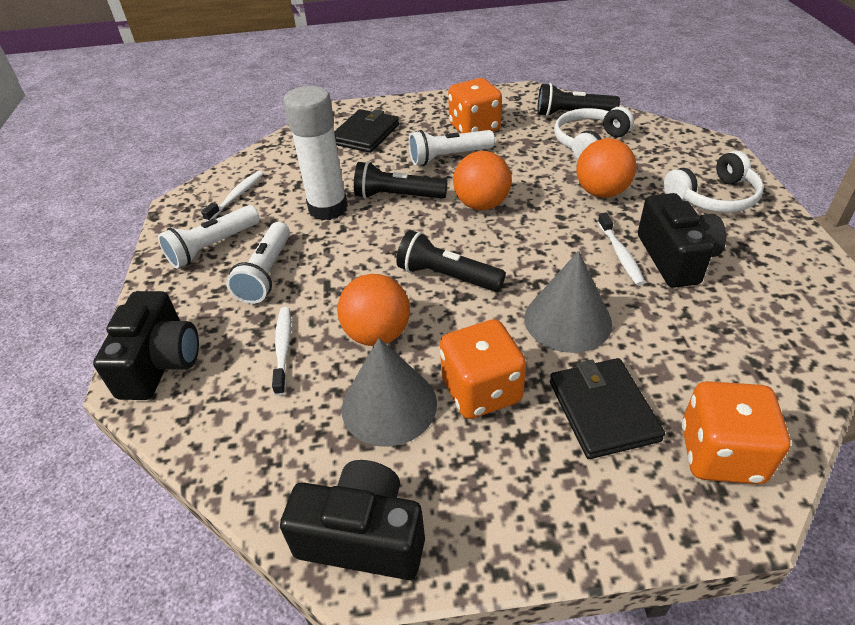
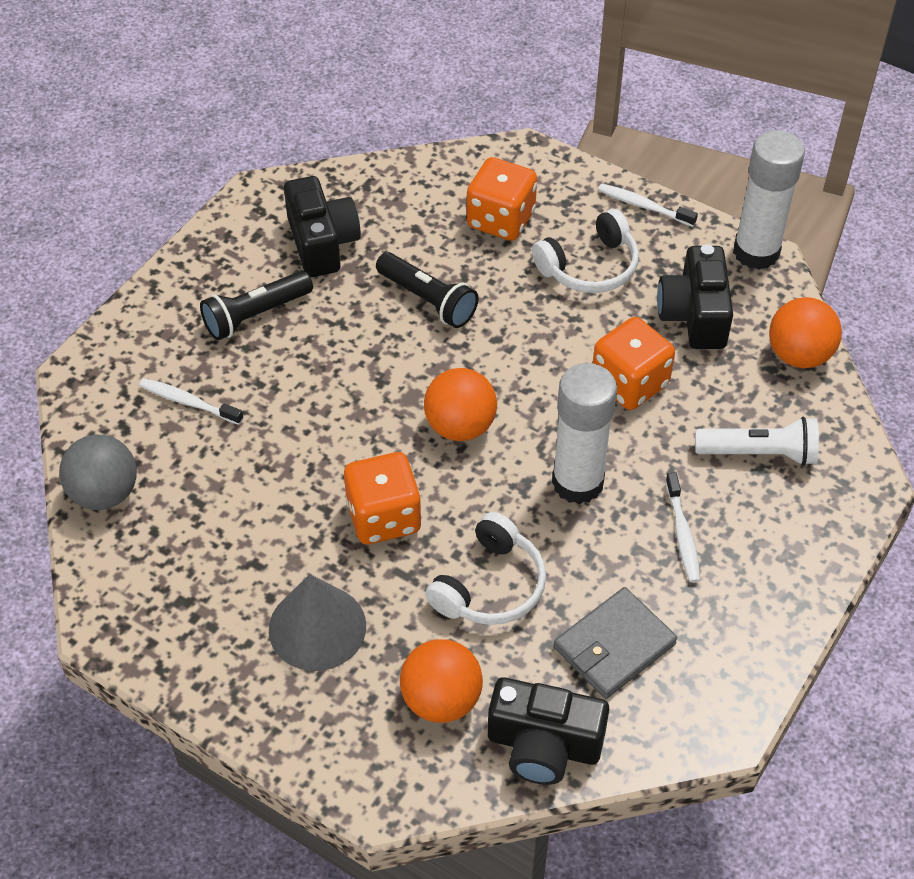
black flashlight: [354,161,448,199] [396,230,506,292] [537,83,620,117] = 3 -> [200,271,313,340] [376,252,478,328] = 2
black wallet: [334,109,399,153] [550,358,665,459] = 2 -> none = 0
grey ball: none = 0 -> [59,435,137,510] = 1
grey cone: [341,338,437,447] [524,251,612,353] = 2 -> [269,574,366,671] = 1
grey wallet: none = 0 -> [554,587,677,699] = 1
white flashlight: [158,205,260,269] [226,222,290,304] [409,130,495,166] = 3 -> [695,417,819,466] = 1
white glue stick: [283,86,348,220] = 1 -> [552,363,617,504] [733,131,805,270] = 2

